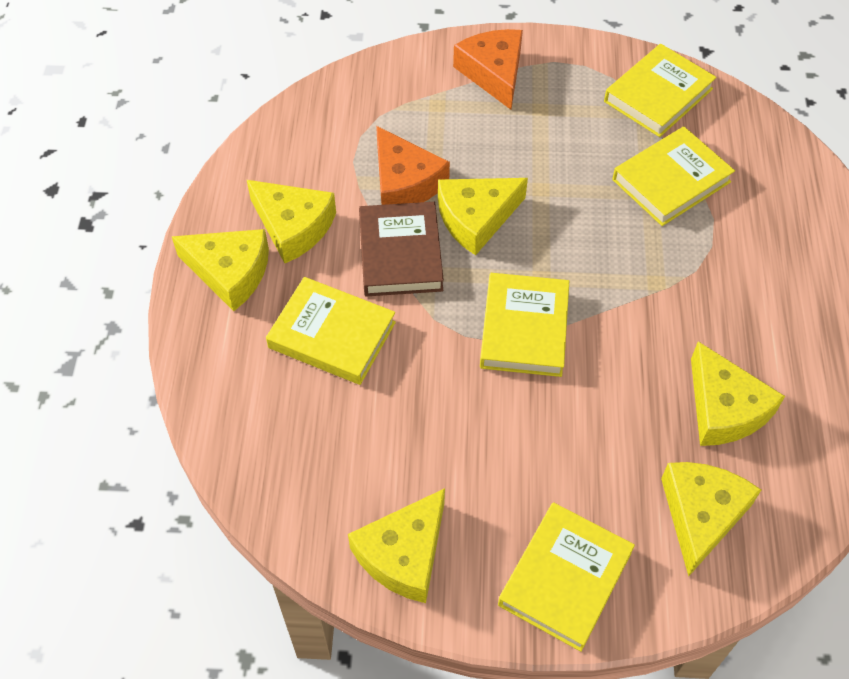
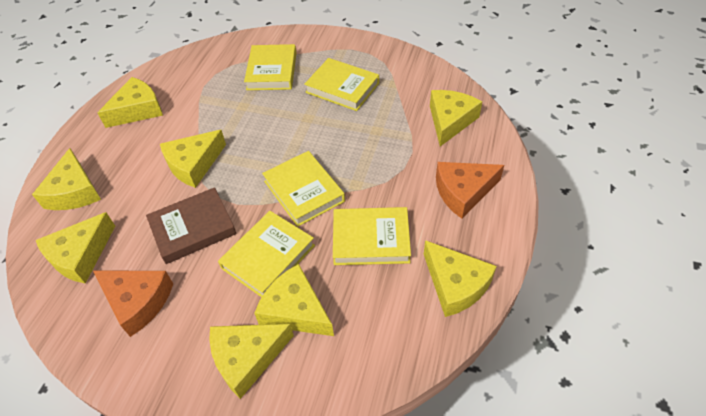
yellow cheese: [171,229,269,311] [247,180,336,263] [348,488,445,603] [438,178,528,255] [661,462,761,576] [691,341,785,446] = 6 -> [32,148,101,210] [36,212,115,284] [98,77,163,128] [160,130,226,188] [209,324,294,399] [254,264,334,336] [424,240,497,317] [430,90,482,146] = 8

